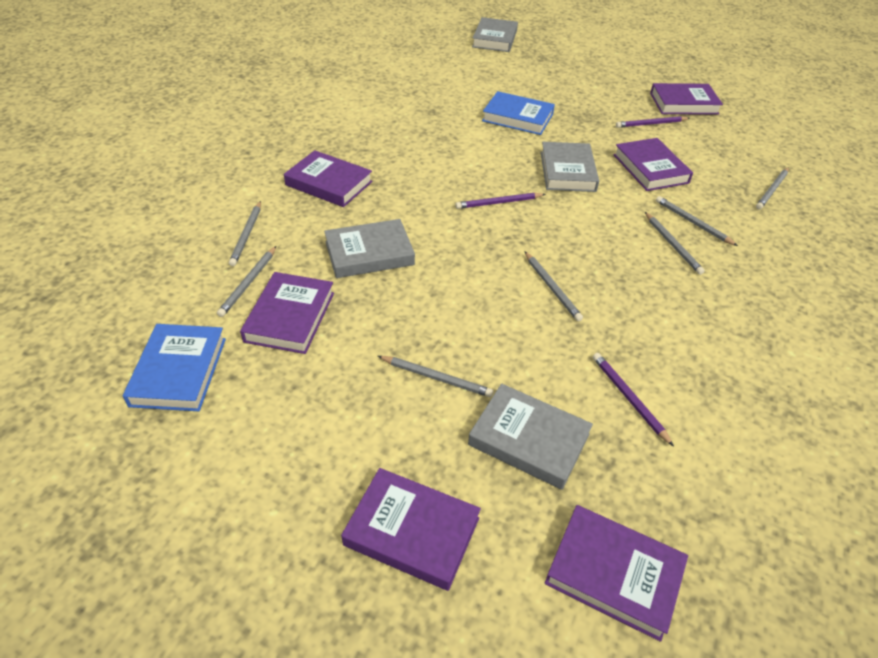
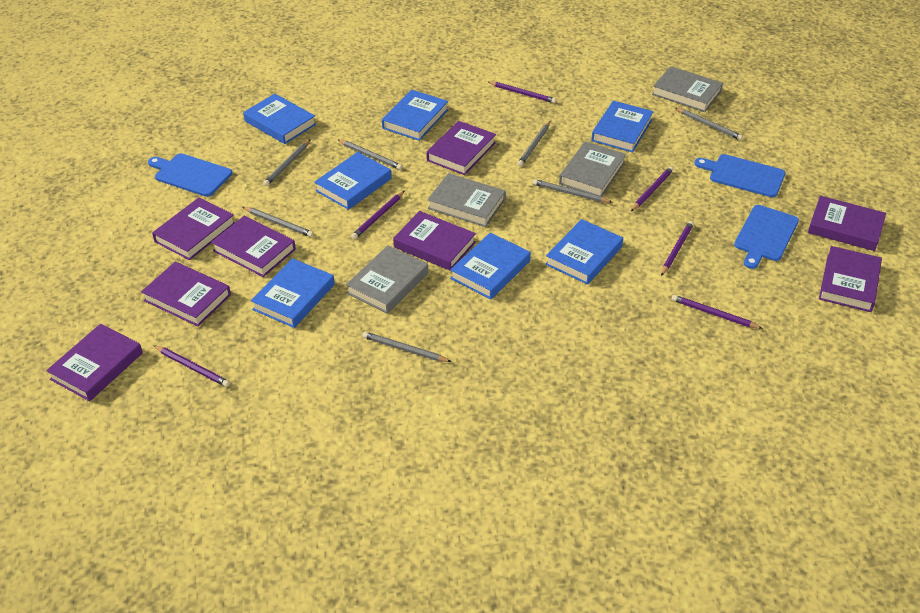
blue book: [123,324,226,411] [482,91,555,135] = 2 -> [243,94,316,144] [251,258,335,328] [314,152,392,210] [382,90,448,141] [450,233,531,300] [545,219,623,285] [591,101,654,152] = 7
blue cutting board: none = 0 -> [148,153,233,197] [695,154,785,197] [734,205,799,269] = 3
purple book: [240,272,334,354] [284,150,373,207] [341,468,481,591] [545,505,688,642] [613,138,693,191] [650,83,723,115] = 6 -> [46,324,143,401] [141,262,231,326] [152,197,235,260] [211,216,296,277] [393,211,476,271] [426,121,496,175] [808,196,886,251] [819,246,882,312] = 8
purple pencil: [455,193,546,209] [593,353,674,447] [616,116,690,128] = 3 -> [153,345,230,387] [351,191,404,239] [488,81,557,103] [631,166,674,211] [661,221,694,276] [672,295,763,329] = 6

